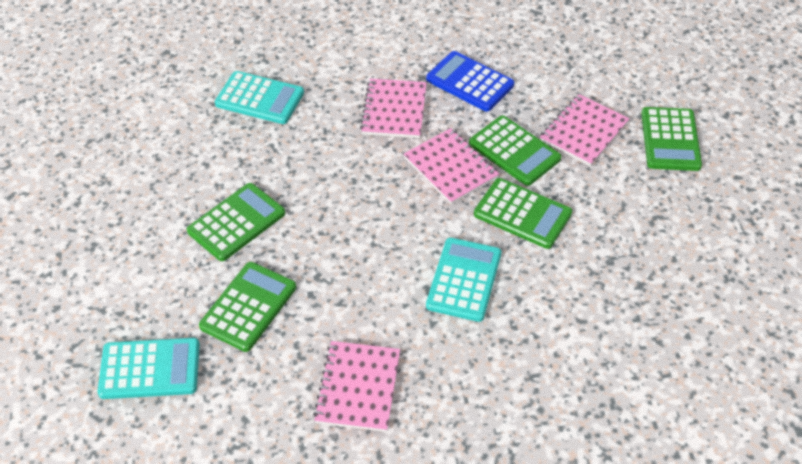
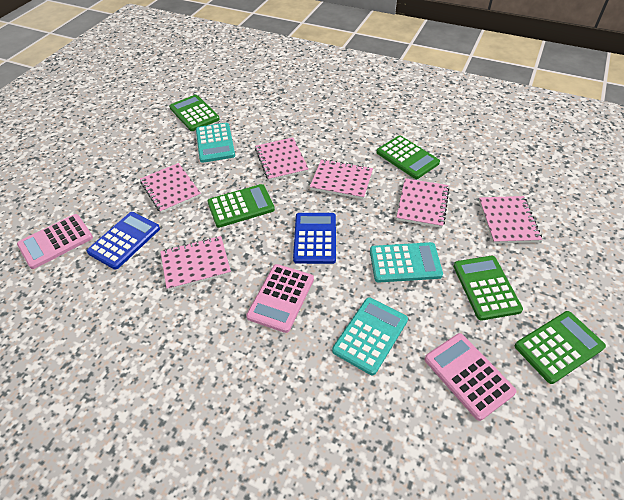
blue calculator: [426,51,514,112] = 1 -> [87,212,160,270] [293,213,336,264] = 2
pink calculator: none = 0 -> [17,214,93,269] [246,264,314,333] [425,333,516,421] = 3
pink notebook: [313,341,400,432] [360,79,426,138] [404,128,499,204] [540,94,629,166] = 4 -> [140,163,201,213] [160,236,231,291] [255,137,309,181] [310,159,373,199] [396,178,449,228] [479,196,542,244] = 6

